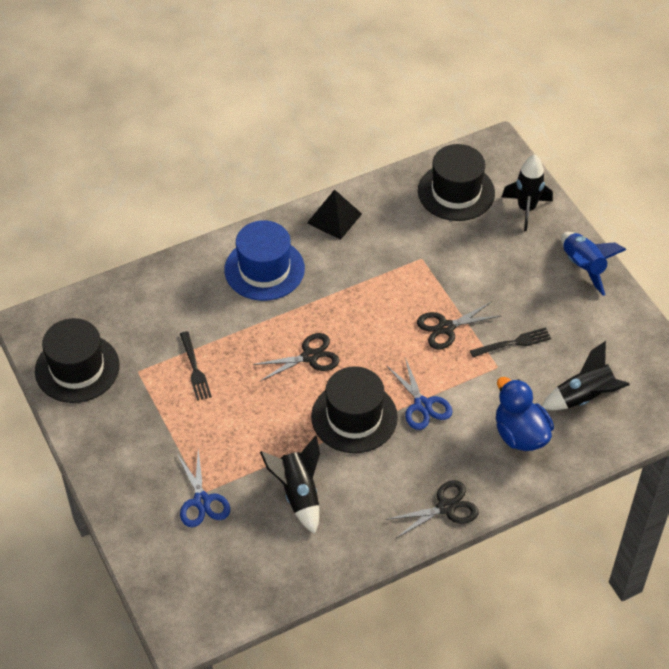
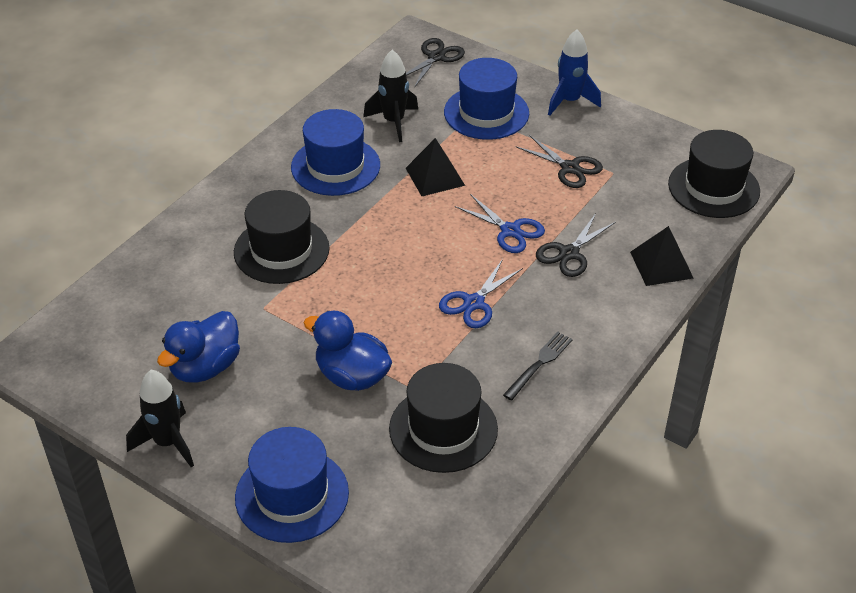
black fork: [180,331,212,401] [470,327,551,357] = 2 -> [503,332,573,401] = 1
black pyramid: [307,189,362,240] = 1 -> [406,138,465,196] [630,226,694,286] = 2
black rocket: [260,435,320,534] [502,154,553,231] [542,341,630,410] = 3 -> [126,370,194,467] [363,50,418,142] = 2
blue duck: [496,377,554,451] = 1 -> [157,311,240,383] [304,311,392,391] = 2
blue hat: [224,220,305,301] = 1 -> [235,427,349,543] [291,109,380,196] [444,58,529,140] = 3

